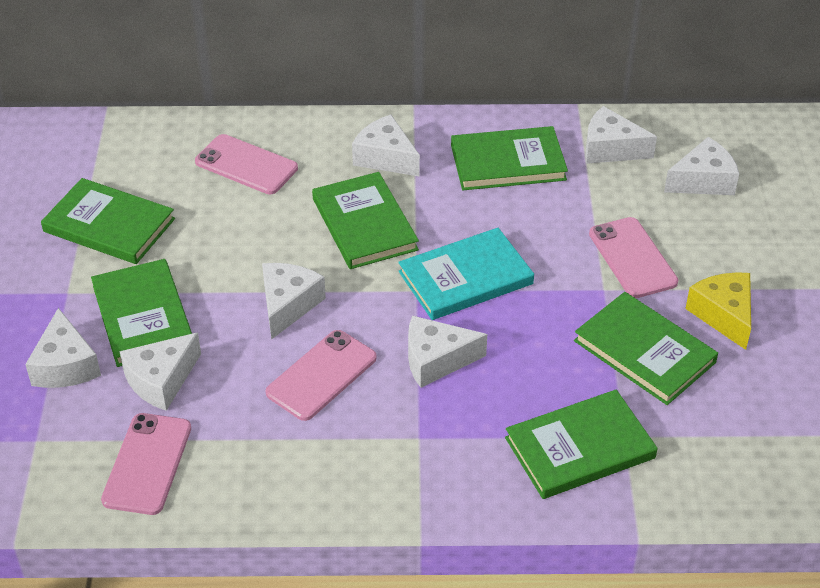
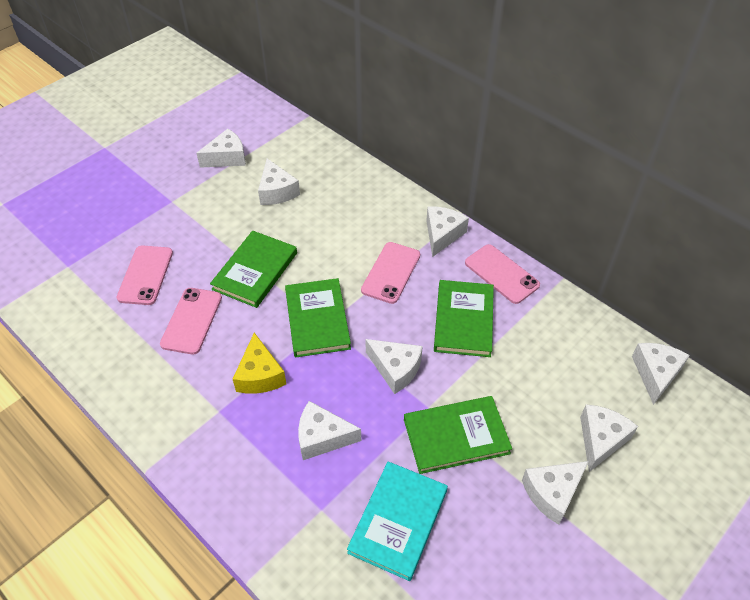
green book: [41,178,175,264] [91,259,192,367] [312,172,419,269] [451,126,568,190] [505,390,658,499] [574,292,718,405] = 6 -> [210,231,297,308] [285,278,351,358] [404,396,512,474] [434,280,494,357] = 4
white cheese: [25,308,101,388] [119,332,201,411] [262,263,326,340] [352,114,420,177] [408,316,487,388] [585,106,657,164] [664,137,739,195] = 7 -> [196,129,246,168] [258,159,300,205] [298,401,361,460] [365,339,423,394] [426,206,469,257] [522,461,589,525] [580,405,638,472] [632,343,690,405] = 8

